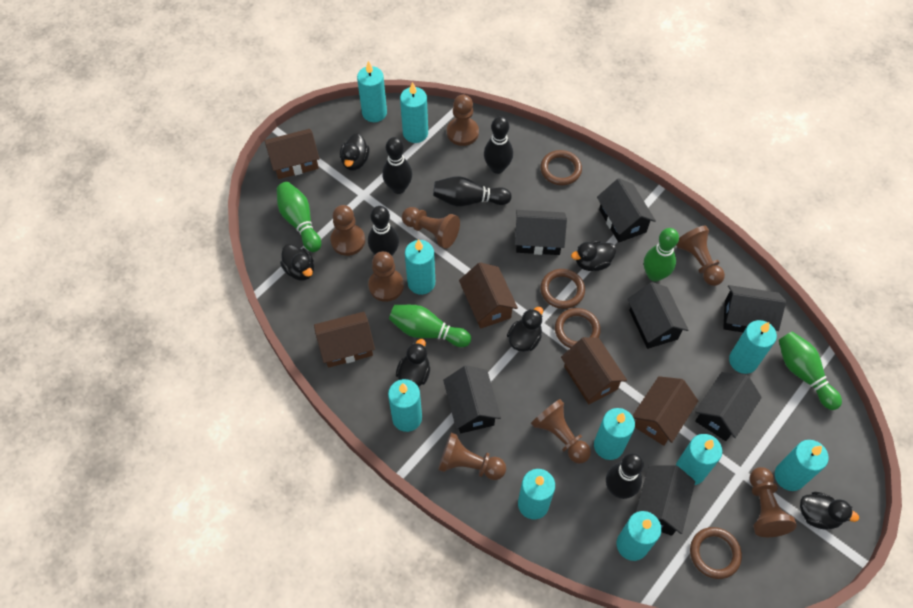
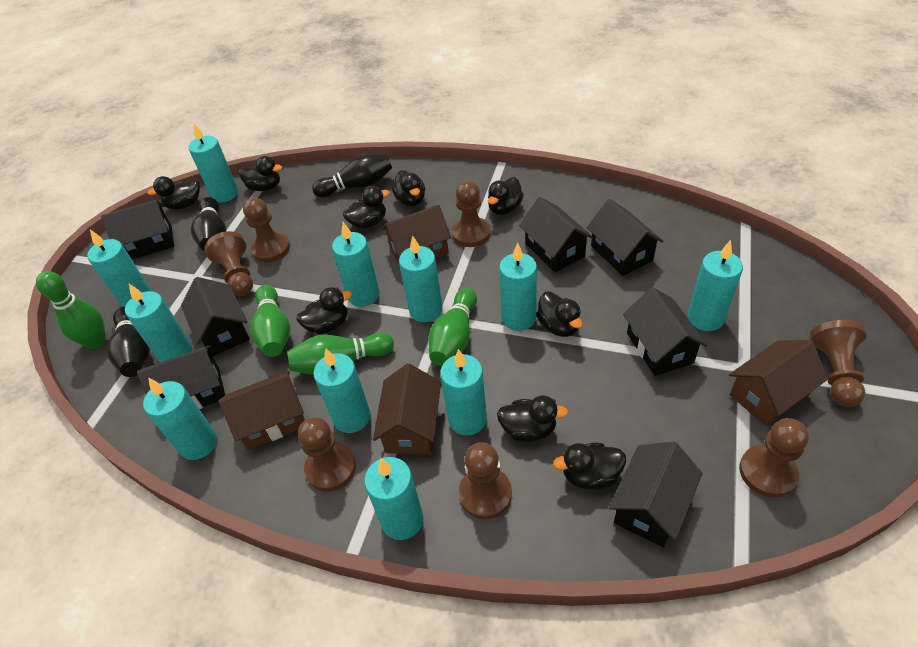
black bowling pin: [368,206,399,256] [382,137,412,194] [433,176,512,207] [484,116,513,174] [606,453,644,499] = 5 -> [107,307,150,377] [191,197,226,251] [312,154,392,197] = 3
black duck: [280,244,314,281] [340,133,370,170] [396,339,430,387] [507,307,543,352] [571,241,616,271] [800,492,859,529] = 6 -> [147,176,200,210] [239,156,282,191] [296,287,352,334] [343,186,390,229] [392,170,425,206] [488,177,524,215] [497,395,568,442] [536,291,583,337] [553,443,626,490] = 9
brown house: [265,129,319,179] [314,312,375,368] [459,262,518,329] [561,337,627,404] [632,376,698,446] = 5 -> [219,371,305,450] [373,364,441,455] [382,204,451,263] [729,340,828,426] = 4
brown pawn: [330,205,365,256] [368,251,404,302] [402,207,460,249] [438,433,506,480] [447,95,479,146] [531,399,591,464] [676,226,725,286] [750,467,797,537] = 8 -> [205,231,253,296] [243,198,290,262] [298,417,356,492] [452,181,491,247] [458,442,512,519] [739,418,809,498] [810,320,867,407] = 7
brown ring: [540,150,582,185] [540,269,585,309] [555,308,601,348] [690,527,742,579] = 4 -> none = 0
turquoise candle: [357,61,387,122] [388,379,422,432] [400,82,428,143] [405,239,435,295] [518,469,555,519] [594,408,635,460] [617,511,662,561] [676,434,722,485] [729,320,777,374] [775,440,829,491] = 10 -> [87,229,152,307] [125,284,192,362] [143,378,217,460] [189,123,238,202] [313,348,371,433] [332,222,380,307] [364,457,423,540] [399,236,443,322] [440,349,487,436] [499,243,537,331] [688,240,743,331] = 11

